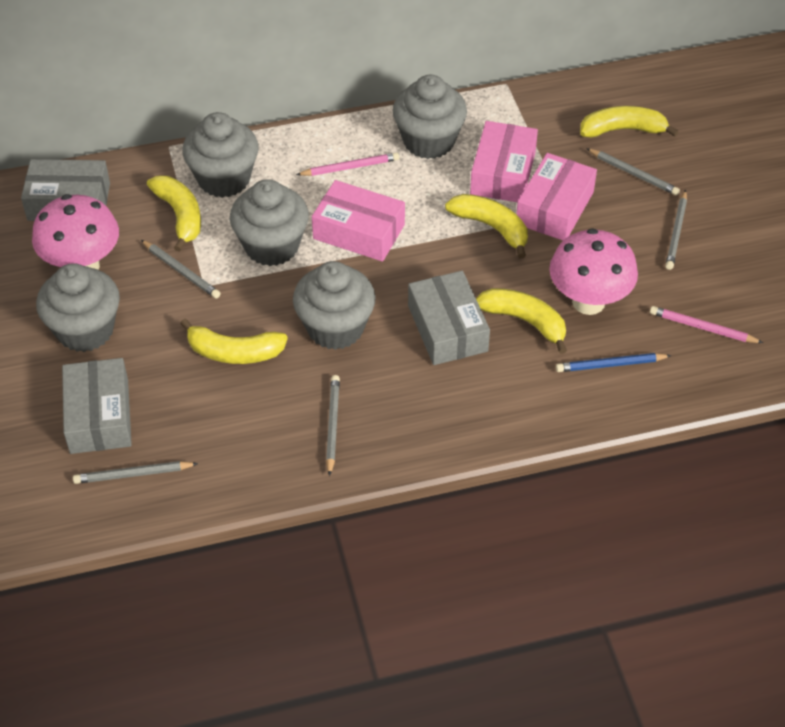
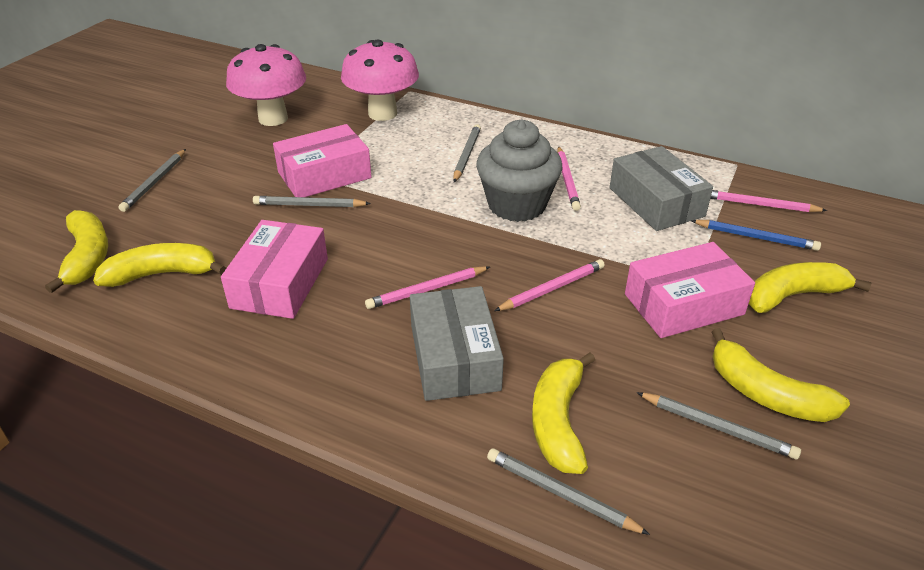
grey box: [21,159,110,221] [62,358,132,454] [408,271,490,365] = 3 -> [410,286,504,401] [610,146,713,231] = 2
grey cupcake: [36,263,120,352] [182,112,259,198] [230,179,309,266] [293,261,376,350] [393,75,467,159] = 5 -> [476,119,562,222] = 1
pink pencil: [296,153,399,176] [650,306,763,343] = 2 -> [365,266,490,309] [494,259,605,311] [557,146,581,211] [710,190,827,212] = 4

